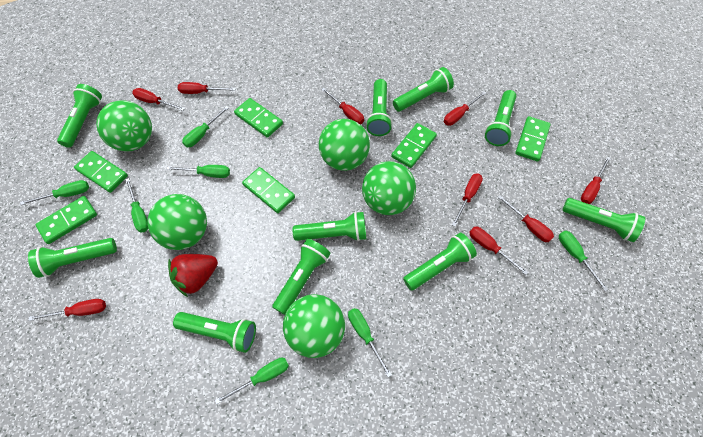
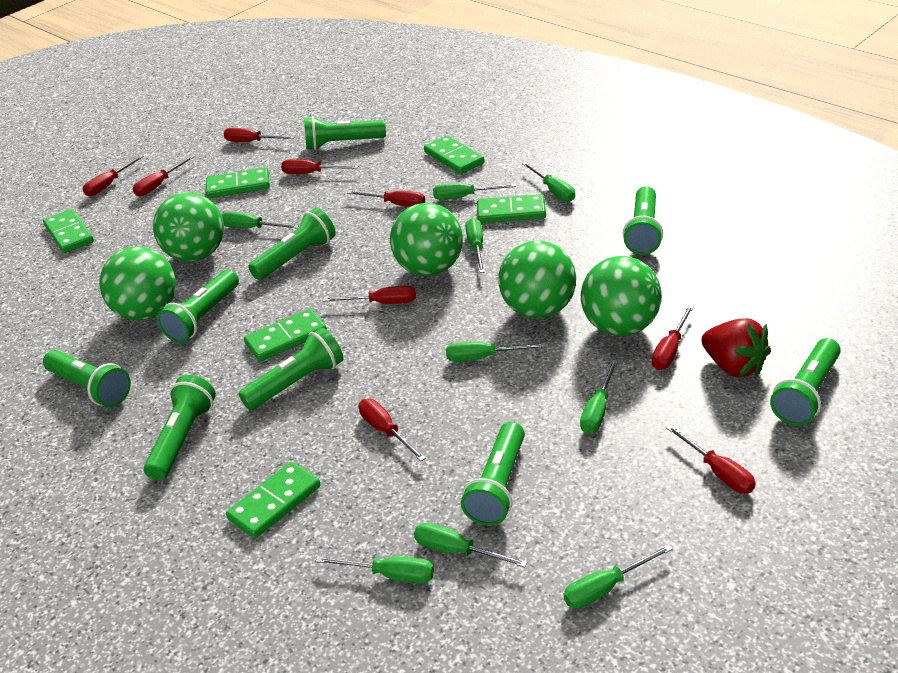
green flashlight: [28,238,117,278] [57,84,102,148] [173,312,256,353] [272,239,330,315] [293,211,366,241] [366,79,392,136] [393,67,454,112] [403,233,477,291] [485,90,516,146] [563,198,645,242] = 10 -> [43,350,131,407] [144,375,216,480] [157,270,239,343] [239,327,344,410] [248,208,336,280] [304,116,386,150] [461,422,525,526] [623,186,663,255] [770,338,841,425] = 9
green screwdriver: [20,180,89,205] [125,178,148,233] [167,165,230,178] [182,106,229,147] [215,358,289,404] [348,308,392,377] [559,231,609,291] = 7 -> [222,212,299,228] [315,556,434,584] [414,523,528,568] [433,183,516,200] [446,342,546,362] [465,218,485,273] [522,162,575,202] [564,544,673,608] [580,359,618,434] = 9

